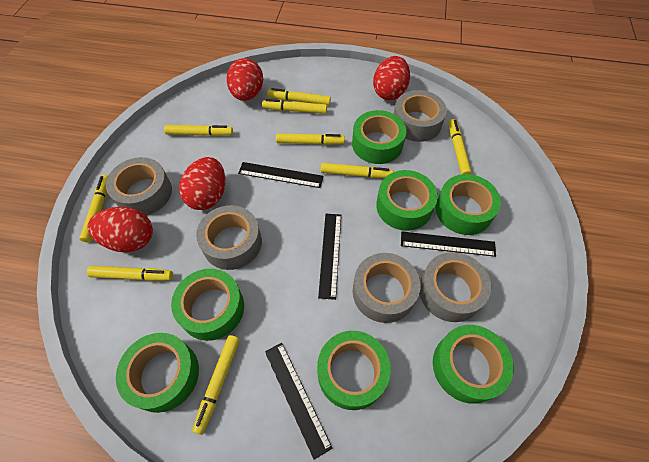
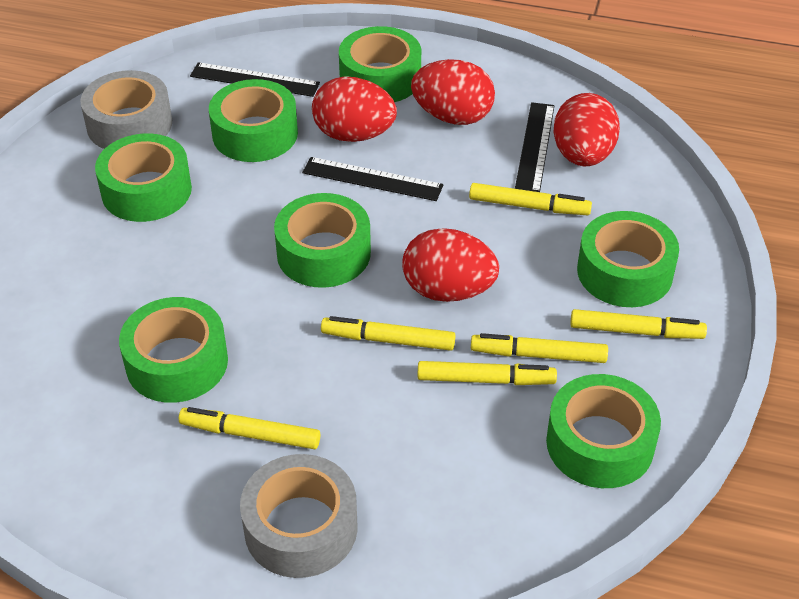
black ruler: [238,162,324,188] [265,343,332,459] [318,214,341,300] [401,232,496,257] = 4 -> [190,62,320,97] [302,157,443,201] [515,102,555,192] = 3
grey tape: [106,157,172,215] [196,205,262,270] [353,253,420,323] [394,90,447,142] [419,252,491,322] = 5 -> [80,70,172,149] [240,454,358,578] = 2
yellow marker: [79,175,108,242] [87,266,173,281] [164,125,233,136] [192,335,240,435] [262,99,327,114] [267,88,331,106] [276,133,345,145] [321,163,393,178] [449,119,472,174] = 9 -> [179,407,320,449] [321,316,455,351] [418,361,557,385] [469,183,592,215] [471,333,608,363] [570,309,707,339] = 6

